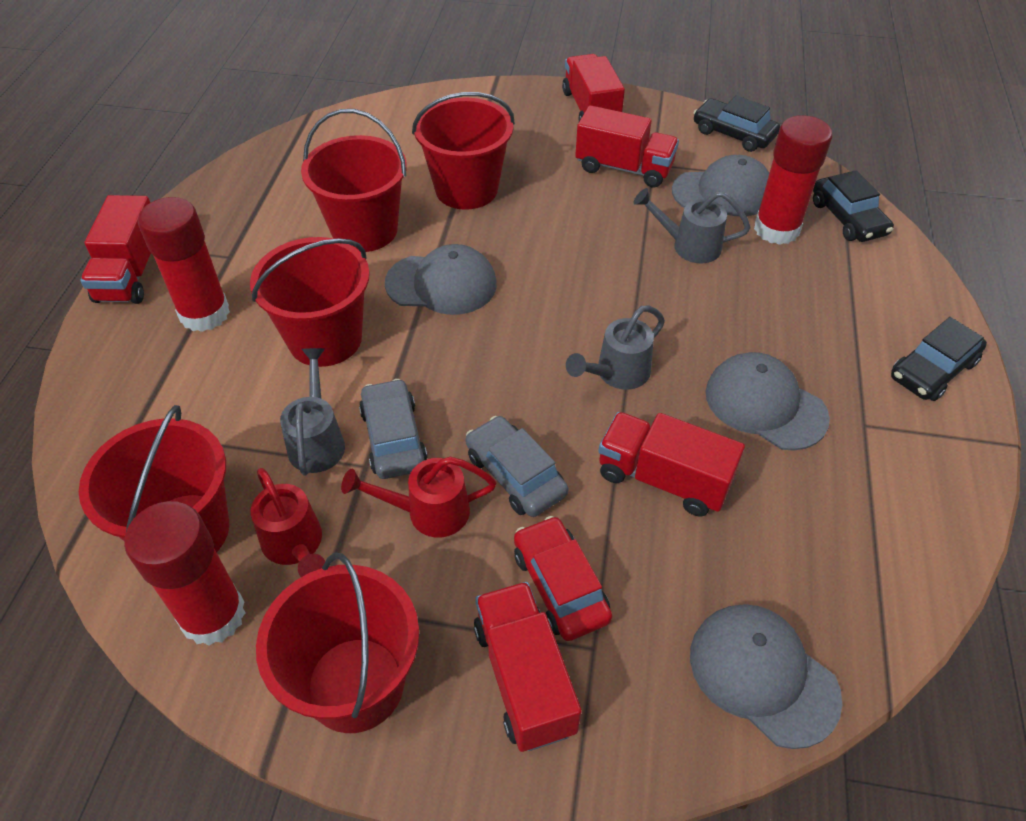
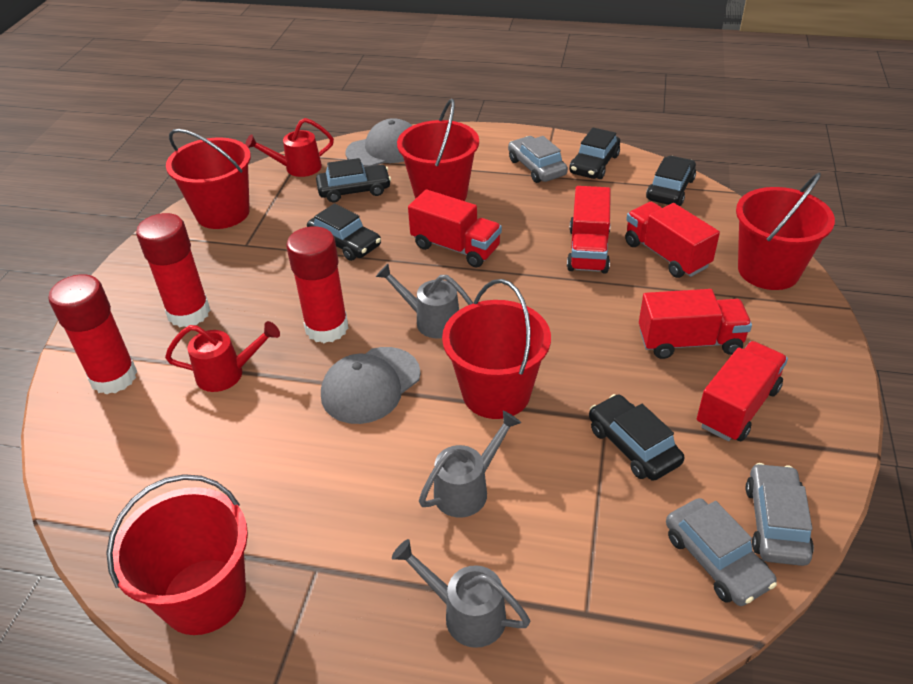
black car: [694,95,780,152] [813,170,894,242] [891,317,987,401] = 3 -> [307,203,381,261] [316,158,391,202] [569,128,620,179] [589,394,684,481] [646,156,696,206] = 5
grey cap: [385,244,497,315] [672,155,769,216] [690,604,843,749] [706,352,830,451] = 4 -> [321,347,421,424] [345,118,412,167] = 2
grey car: [359,379,428,479] [465,416,569,517] = 2 -> [508,136,568,183] [666,498,777,606] [746,463,814,566] = 3
red car: [514,516,612,641] = 1 -> none = 0

